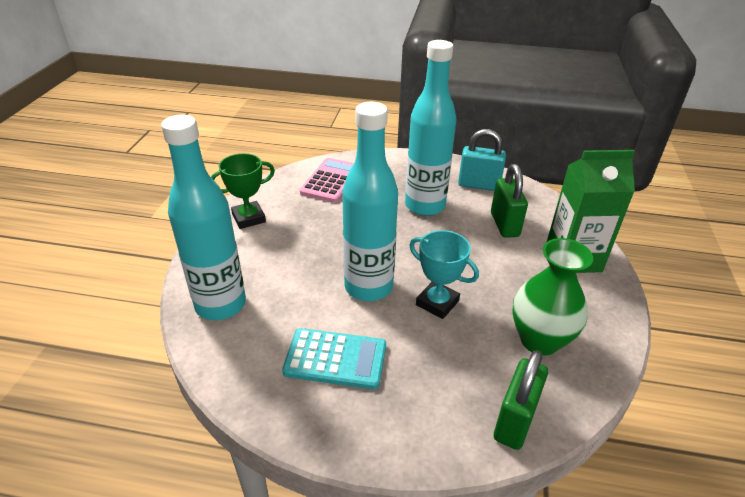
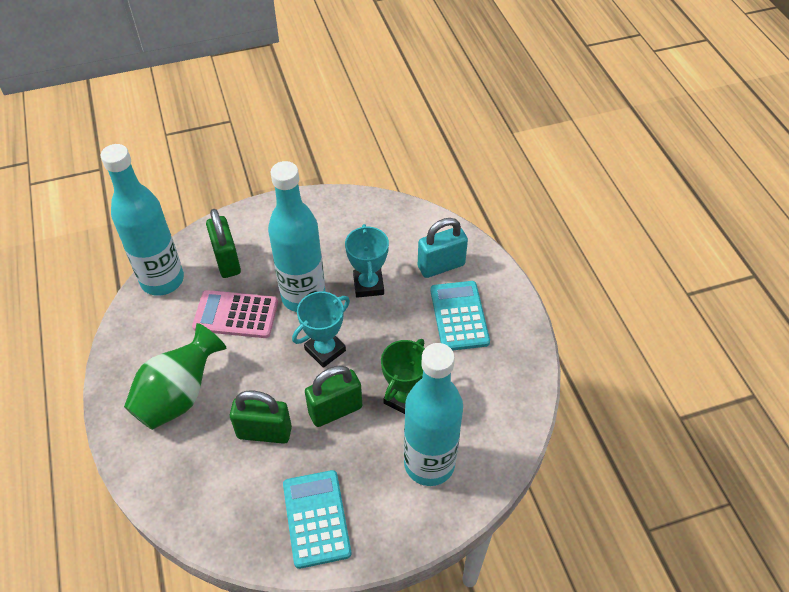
green carton: [547,150,635,273] = 1 -> none = 0
green padlock: [491,164,528,238] [494,350,548,450] = 2 -> [206,209,241,278] [230,391,292,444] [305,365,362,427] = 3
turquoise calculator: [282,328,386,389] = 1 -> [283,470,351,569] [430,281,490,351] = 2
turquoise trophy: [409,230,479,319] = 1 -> [292,291,350,368] [345,224,389,298] = 2

